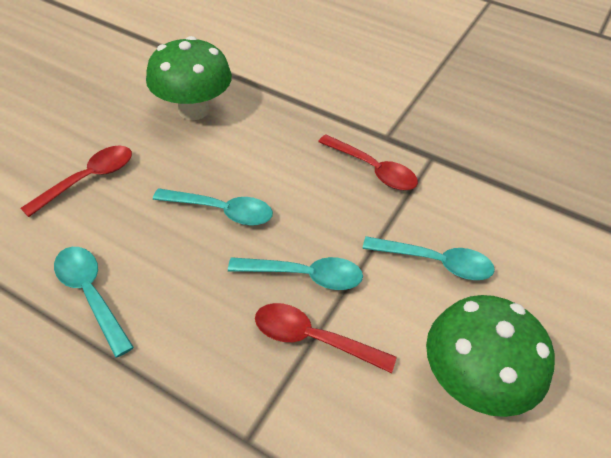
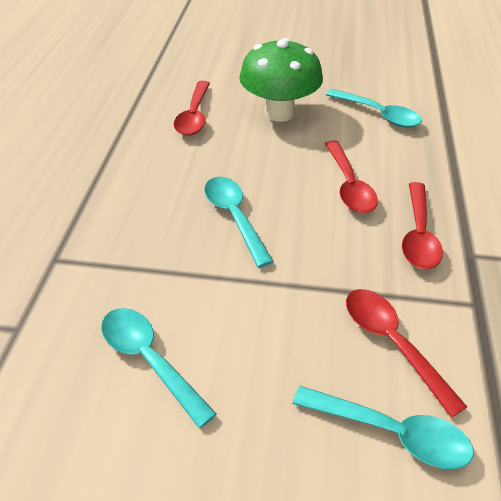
green mushroom: [146,36,232,120] [426,295,555,417] = 2 -> [239,38,323,122] = 1
red spoon: [20,145,132,217] [255,303,397,373] [318,135,418,190] = 3 -> [174,81,210,136] [325,140,378,213] [346,289,467,417] [402,182,443,269] = 4

